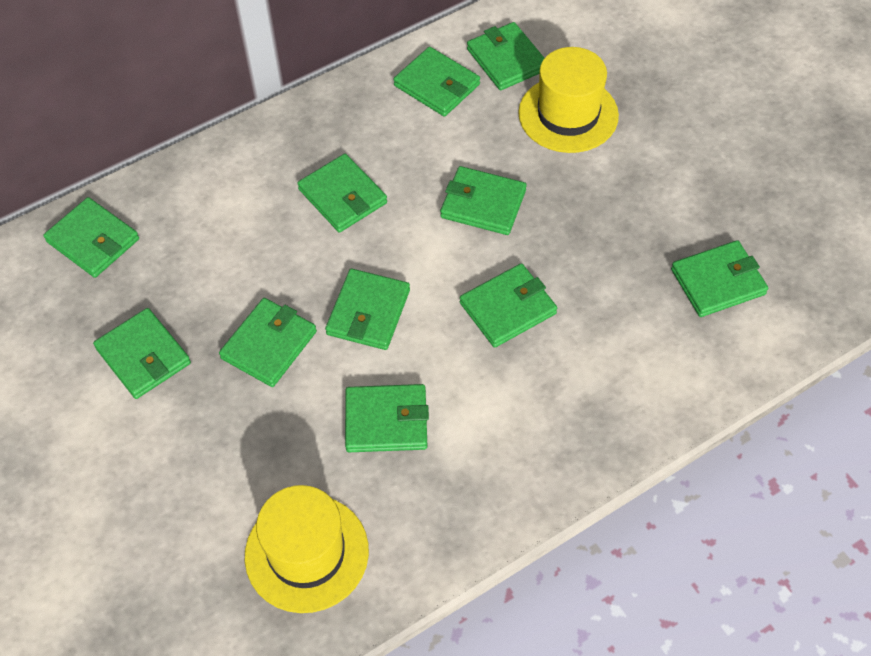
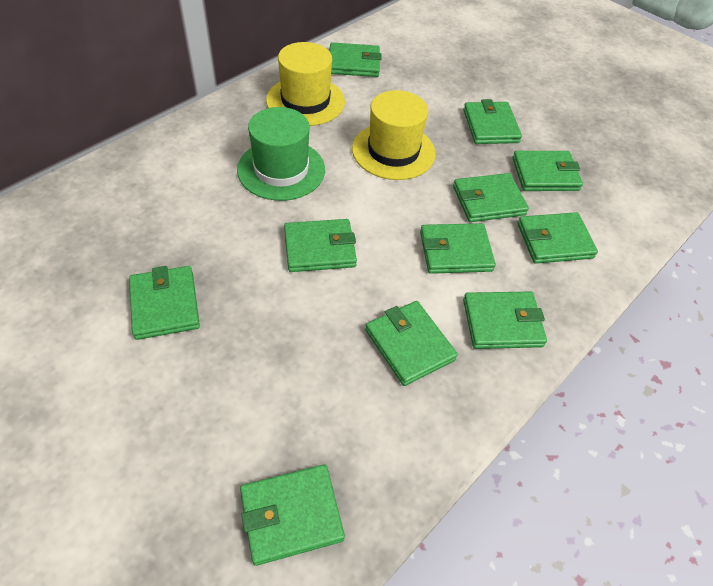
green hat: none = 0 -> [237,107,325,201] = 1

